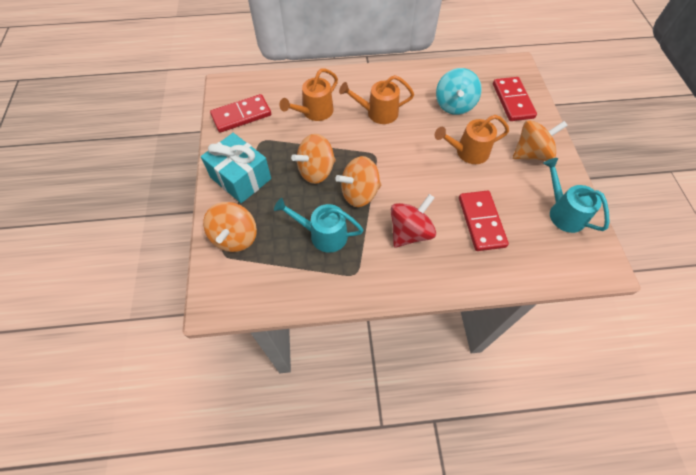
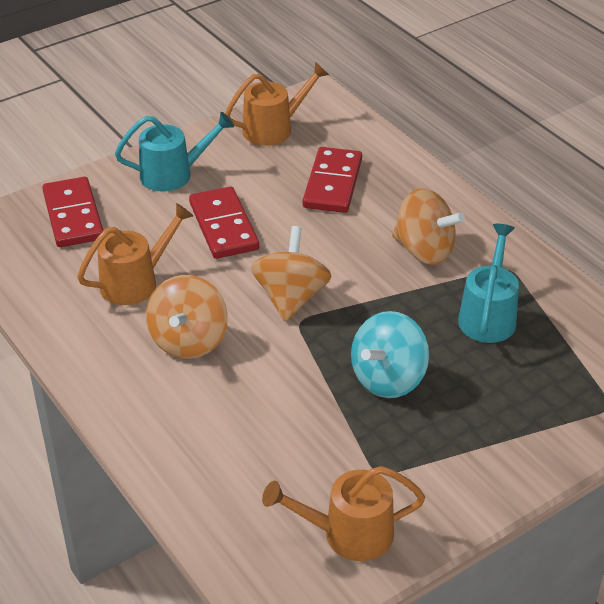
orange spinning top: [203,202,257,252] [291,134,336,184] [335,156,381,207] [513,120,568,161] = 4 -> [146,275,228,359] [251,226,331,322] [392,188,465,265] = 3
red spinning top: [391,194,436,248] = 1 -> none = 0
turquoise gift: [201,133,271,203] = 1 -> none = 0

